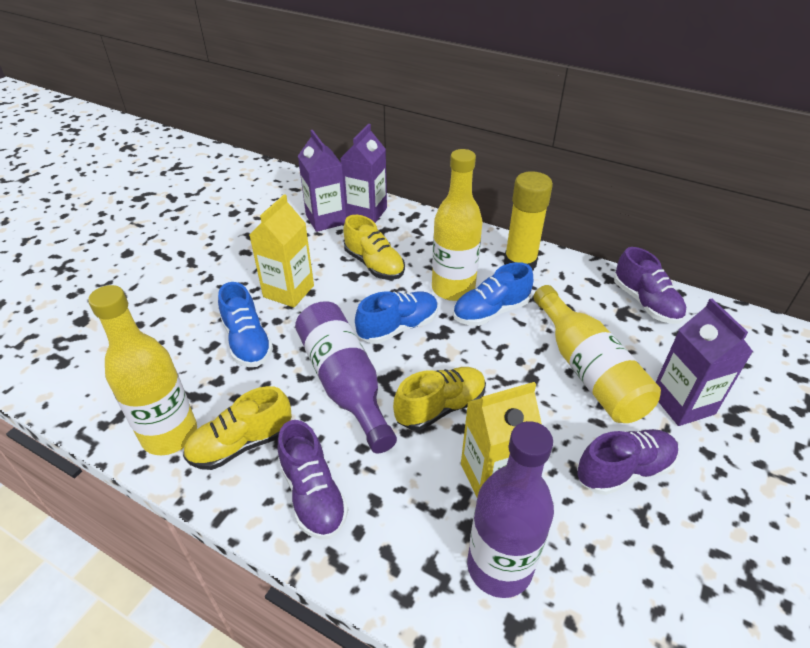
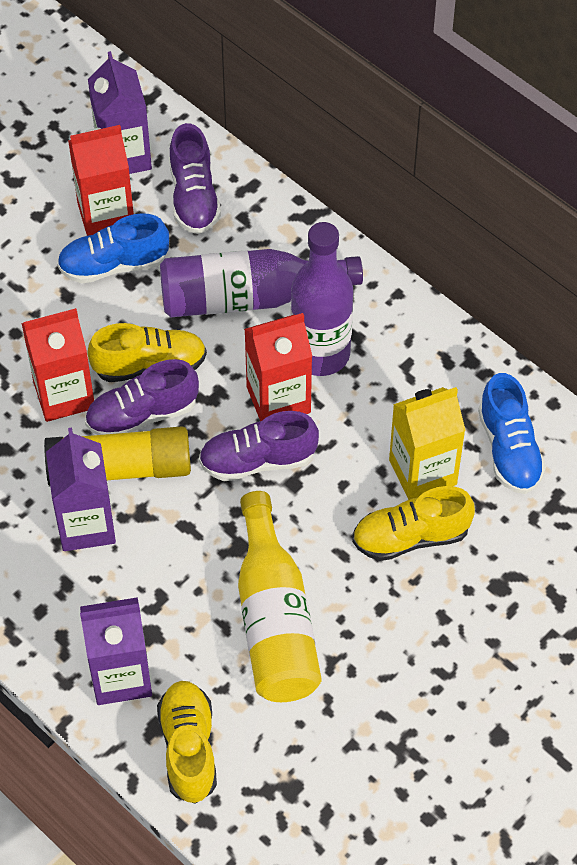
blue shoe: [218,282,273,367] [355,292,438,344] [453,262,533,326] = 3 -> [57,213,169,283] [478,373,546,494] = 2
red carton: none = 0 -> [21,308,94,422] [68,125,134,236] [244,313,313,421] = 3
yellow bottle: [88,285,197,455] [432,149,483,301] [534,285,661,423] = 3 -> [238,491,321,702] = 1
yellow carton: [249,194,314,308] [461,382,542,497] = 2 -> [389,387,466,500] = 1

